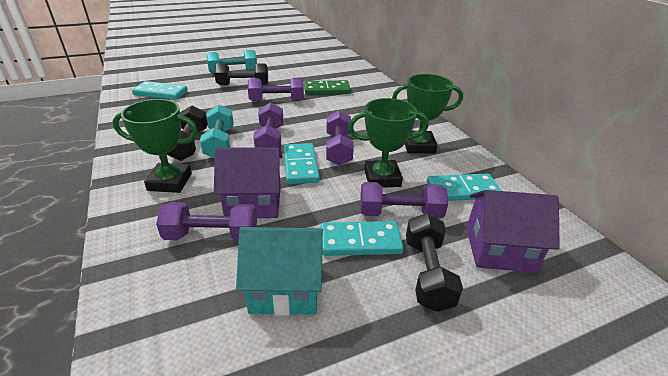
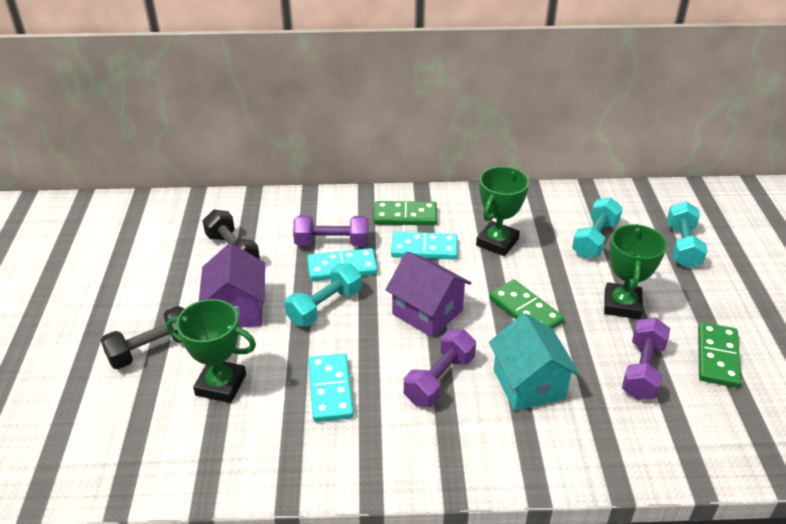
black dumbbell: [167,106,208,161] [214,63,268,85] [406,213,463,312] = 3 -> [101,306,185,369] [203,210,260,259] = 2
green domino: [304,80,351,95] = 1 -> [374,201,437,225] [489,280,564,329] [698,322,741,388] = 3
purple dumbbell: [156,202,257,241] [248,78,304,101] [253,102,283,150] [326,110,354,166] [360,182,448,218] = 5 -> [293,215,368,246] [404,329,476,407] [622,317,670,400] = 3
turquoise domino: [132,81,188,100] [284,143,320,184] [320,221,404,256] [427,174,502,201] = 4 -> [307,248,378,281] [308,353,354,422] [391,232,458,260] = 3
turquoise dumbbell: [200,105,234,158] [207,50,257,73] = 2 -> [284,263,362,327] [572,197,623,258] [667,201,708,268] = 3

